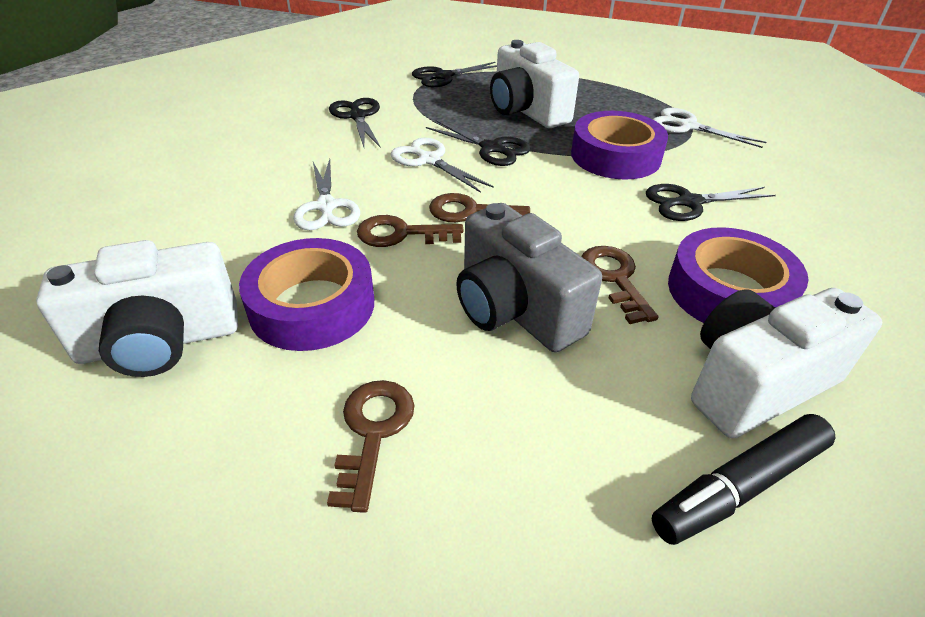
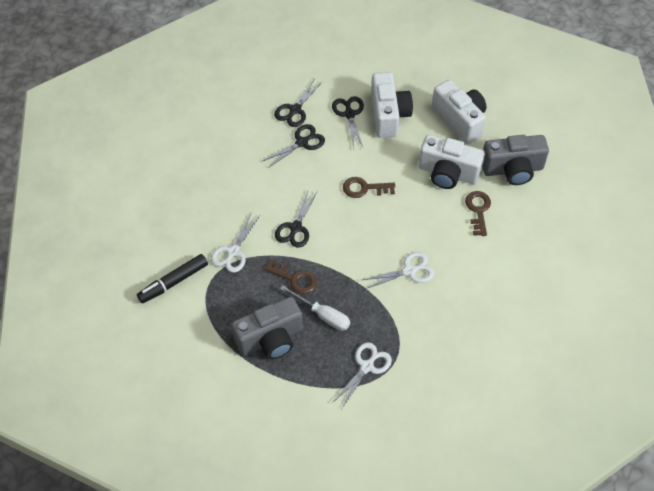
brown key: [327,380,415,513] [357,215,463,247] [429,193,530,222] [581,246,659,324] = 4 -> [265,259,317,294] [343,177,395,198] [465,191,491,236] = 3
grey camera: [456,203,602,352] = 1 -> [231,297,303,359] [482,135,549,185] = 2
purple tape: [239,238,374,351] [571,111,668,180] [668,227,808,323] = 3 -> none = 0
white screwdriver: none = 0 -> [280,285,350,331] = 1

